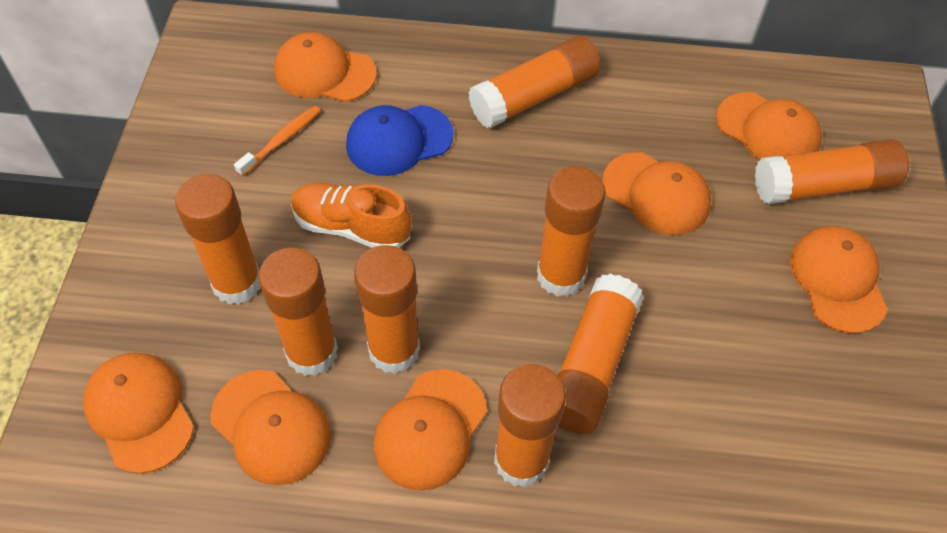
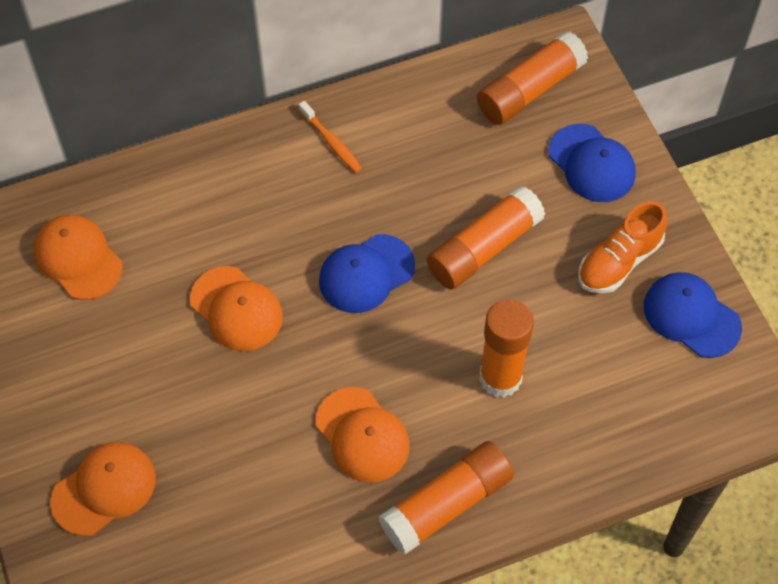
blue cap: [346,105,453,176] = 1 -> [319,234,415,313] [548,124,636,202] [644,272,742,358] = 3
orange cap: [83,353,194,474] [211,370,331,486] [274,32,377,102] [373,369,487,491] [602,152,711,235] [716,92,822,161] [790,226,888,334] = 7 -> [34,215,123,300] [50,442,156,536] [190,266,283,351] [316,387,410,483] = 4
orange glue stick: [175,174,261,305] [258,247,338,376] [354,245,420,374] [468,36,600,128] [494,364,566,487] [537,167,606,297] [557,274,644,434] [755,139,909,204] = 8 -> [379,441,514,555] [427,186,545,289] [477,31,588,125] [479,299,534,397] = 4

